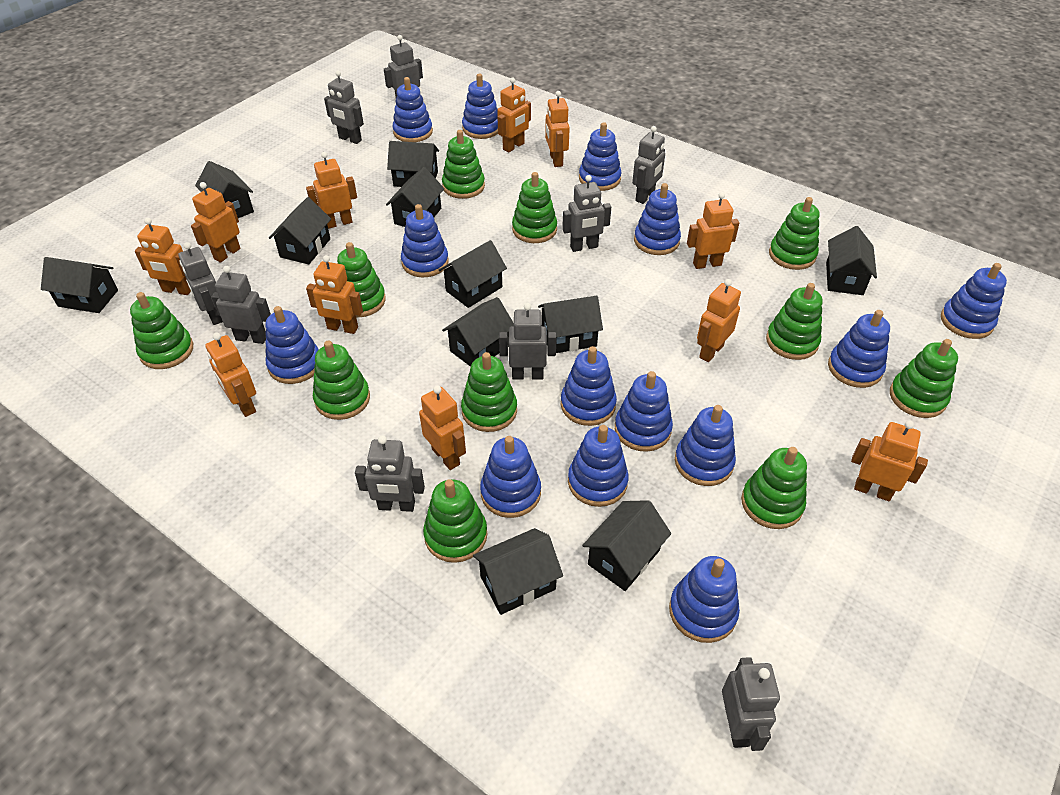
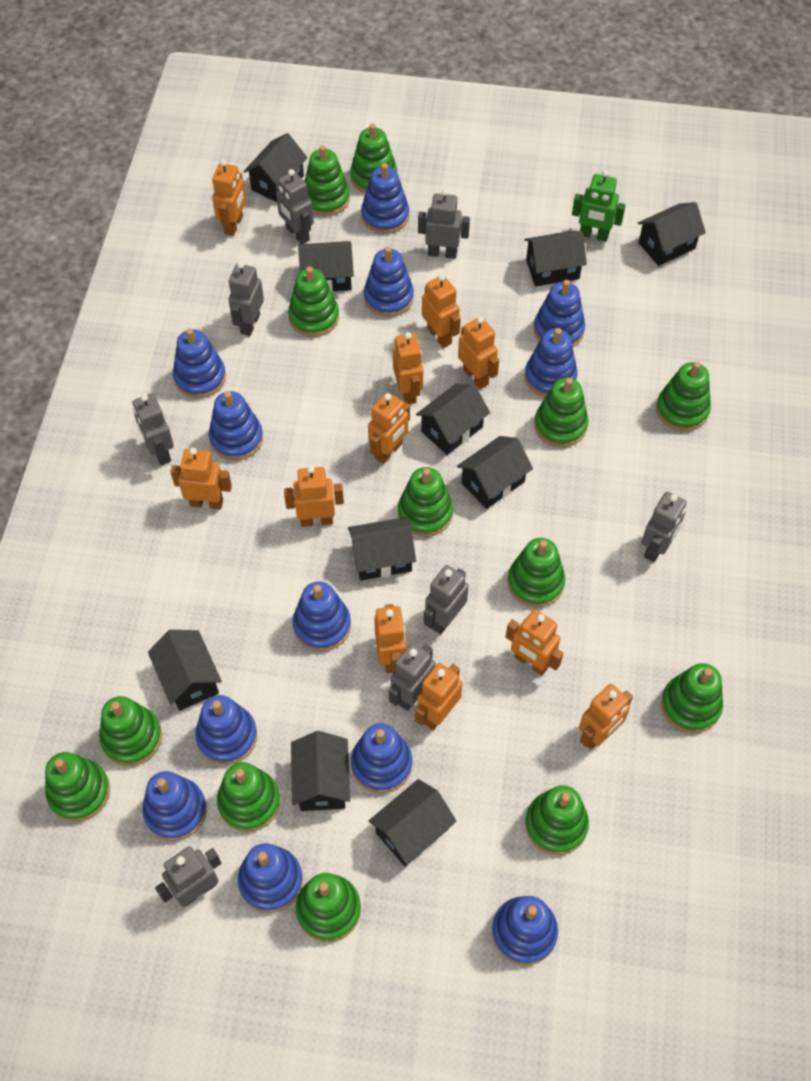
black house: [41,257,118,313] [195,161,254,218] [269,197,331,265] [386,167,444,227] [387,141,439,187] [439,240,507,308] [442,297,514,367] [473,528,563,615] [538,296,603,353] [582,500,671,591] [826,226,877,295] = 11 -> [148,630,222,711] [243,133,308,202] [291,731,350,811] [298,241,354,292] [348,517,416,580] [369,779,457,866] [416,383,490,455] [457,436,533,509] [524,231,587,287] [638,202,706,266] = 10
blue stacking toy: [266,306,319,384] [393,77,433,142] [401,204,449,277] [462,74,498,139] [480,436,541,518] [561,346,617,426] [568,425,629,507] [579,122,622,191] [615,371,673,452] [634,183,681,255] [669,556,740,643] [675,405,736,486] [828,310,890,388] [941,263,1007,339] = 14 -> [142,771,207,841] [173,328,226,398] [195,695,257,765] [209,391,263,461] [238,843,303,913] [292,581,351,651] [351,723,412,793] [361,163,409,234] [364,246,414,317] [492,896,558,965] [525,328,578,397] [534,280,585,347] = 12
green robot: none = 0 -> [572,170,626,241] = 1
green stacking toy: [130,292,193,369] [313,340,370,420] [337,242,386,317] [423,479,487,563] [442,130,485,199] [461,352,517,432] [512,172,557,243] [741,447,807,529] [766,283,823,360] [769,197,820,270] [890,339,958,418] = 11 -> [45,752,110,822] [99,696,162,766] [217,762,280,832] [288,266,339,337] [296,873,361,942] [304,145,350,216] [350,124,397,193] [398,467,453,537] [508,538,565,608] [525,785,589,855] [534,378,588,447] [656,362,711,431] [661,663,723,733] = 13
grey robot: [178,242,223,325] [212,266,271,344] [324,70,364,144] [355,435,425,512] [384,35,423,97] [499,303,557,380] [562,175,611,252] [632,126,665,204] [722,657,780,751] = 9 -> [133,393,174,465] [155,846,221,907] [228,262,264,336] [275,169,314,244] [389,643,435,711] [418,189,470,259] [424,565,469,634] [641,492,687,562] = 8

